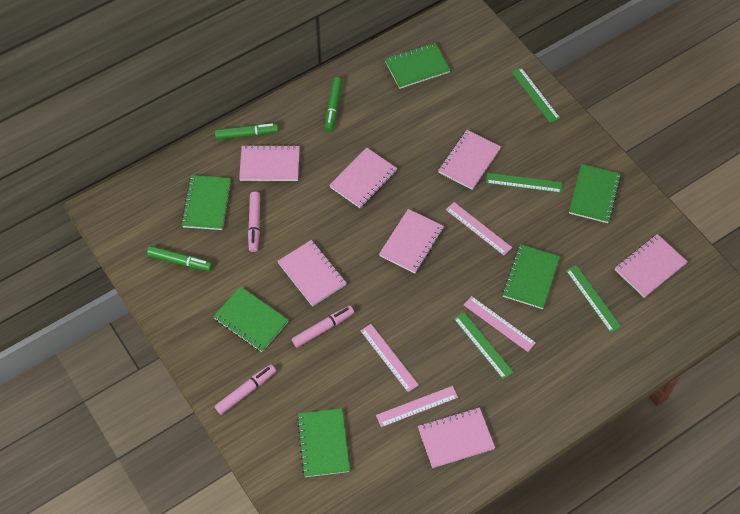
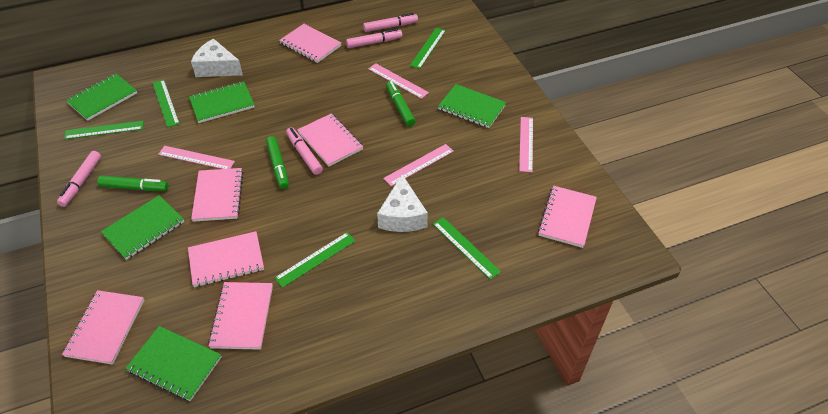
green notebook: [181,175,231,230] [213,286,289,352] [297,408,350,477] [385,43,451,89] [502,244,560,309] [569,164,621,223] = 6 -> [66,74,137,121] [101,195,184,260] [125,326,222,401] [189,82,254,123] [438,84,506,128] = 5
green ruler: [454,312,514,380] [486,173,562,193] [512,68,560,123] [566,265,621,333] = 4 -> [64,121,144,139] [153,80,180,128] [275,232,356,288] [410,28,446,69] [433,217,501,279] = 5
pink marker: [215,364,276,415] [248,192,260,252] [292,306,354,348] = 3 -> [57,151,101,207] [286,127,323,175] [346,29,402,48] [363,13,418,32] = 4
white cheese: none = 0 -> [191,39,243,77] [377,175,428,232] = 2

